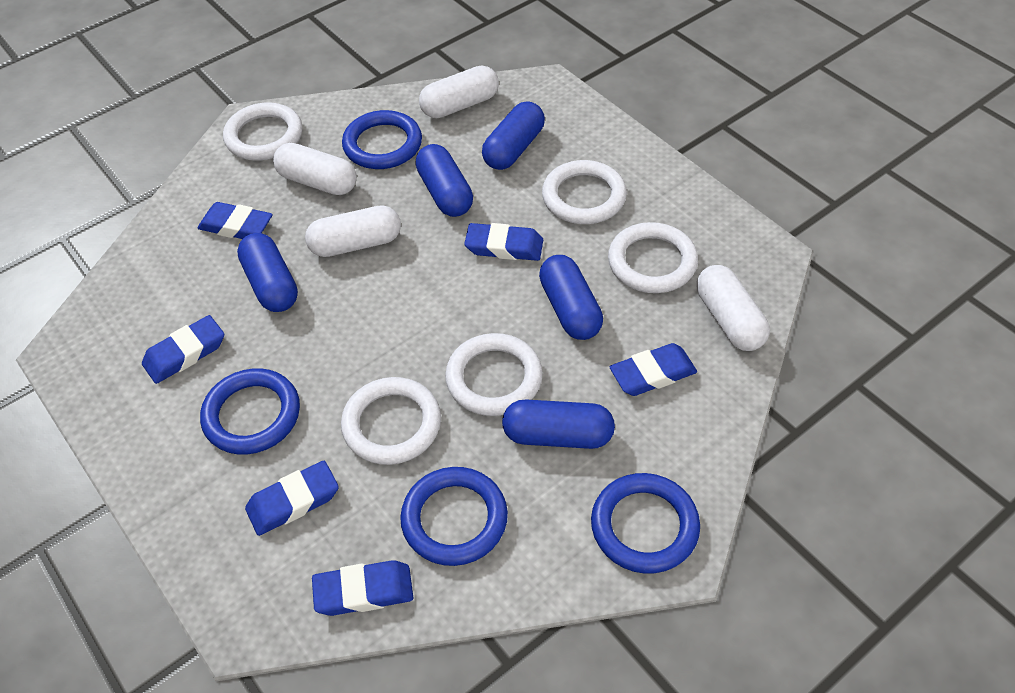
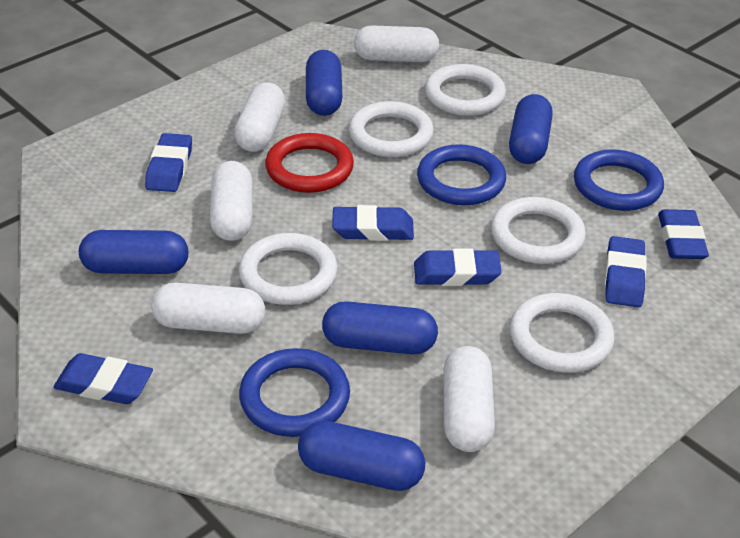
blue ring: [200,368,300,455] [342,110,422,169] [400,467,508,566] [591,473,700,574] = 4 -> [239,348,350,437] [417,144,506,205] [574,150,664,211] = 3
red ring: none = 0 -> [265,133,354,193] = 1
white capsule: [273,143,357,195] [305,205,401,257] [419,65,499,118] [696,265,770,351] = 4 -> [151,283,265,334] [210,161,252,241] [234,82,285,152] [354,25,439,62] [443,346,495,452] = 5

